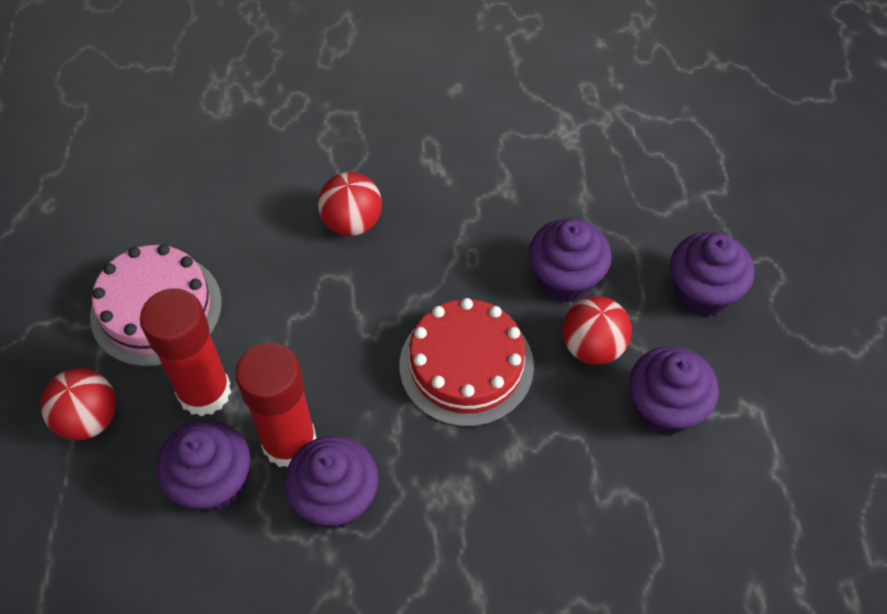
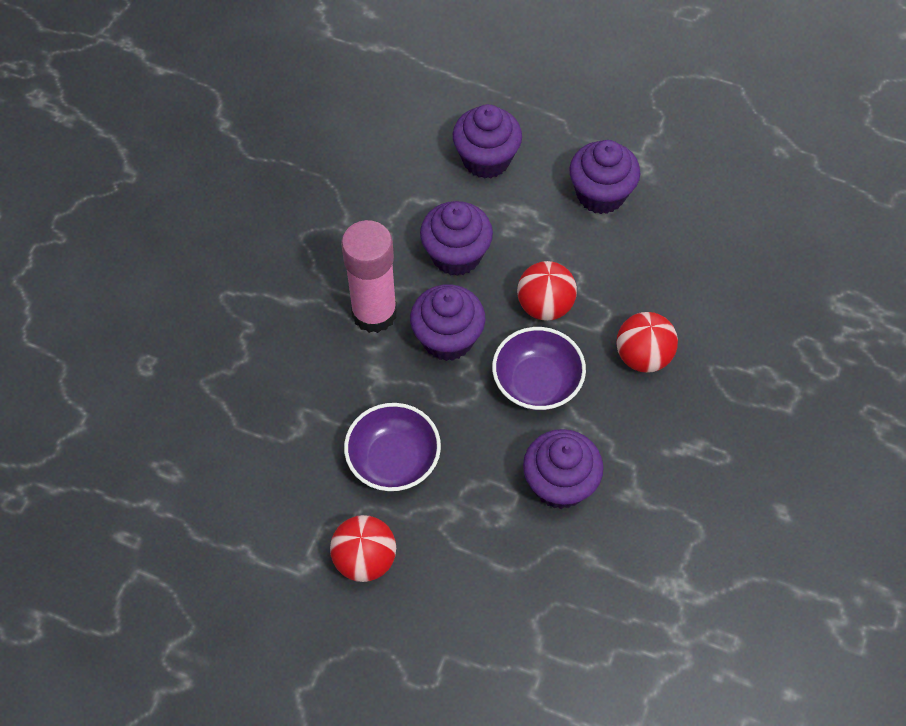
pink cake: [90,244,222,367] = 1 -> none = 0
pink glue stick: none = 0 -> [341,220,397,333] = 1
purple bowl: none = 0 -> [344,403,441,491] [492,327,586,411] = 2
red cake: [400,298,534,427] = 1 -> none = 0
red glue stick: [140,288,231,416] [235,342,316,467] = 2 -> none = 0

